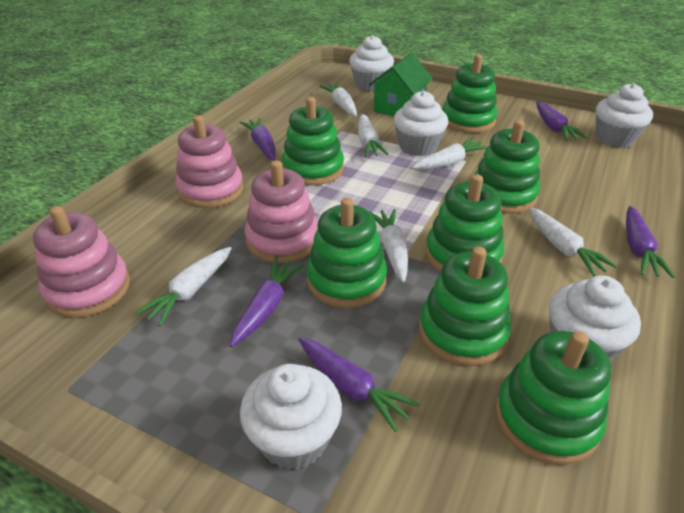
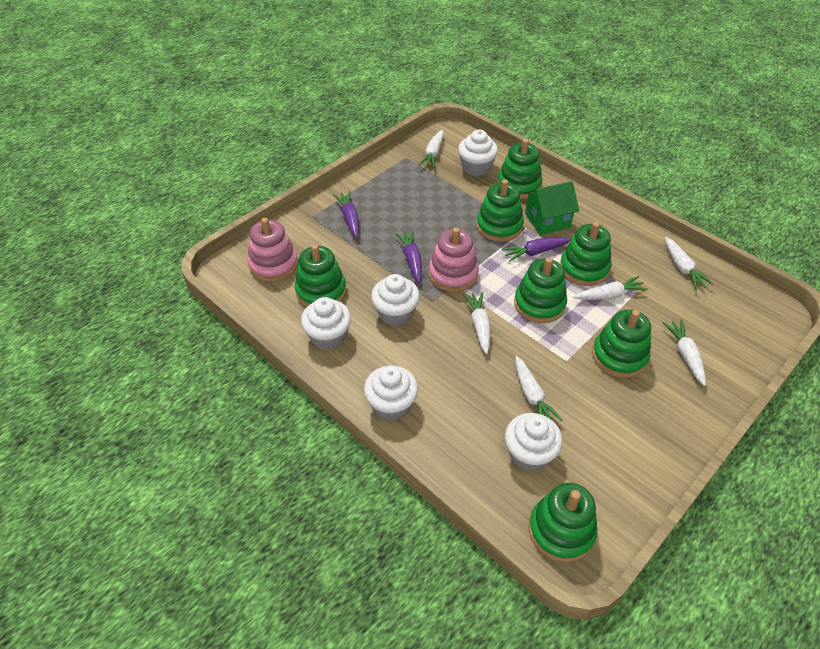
pink stacking toy: [33,206,130,318] [175,115,243,208] [245,160,318,263] = 3 -> [248,218,298,282] [429,227,479,292] = 2
purple carrot: [229,258,304,347] [239,118,276,161] [298,337,420,432] [536,101,588,141] [626,206,675,278] = 5 -> [333,191,359,238] [395,230,422,283] [502,238,571,262] = 3

